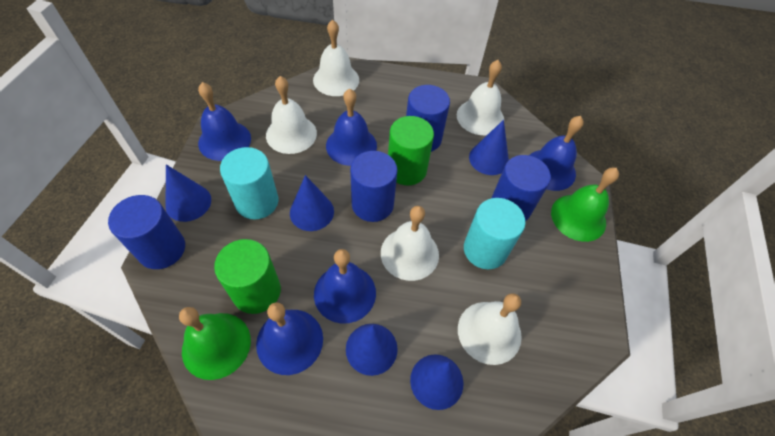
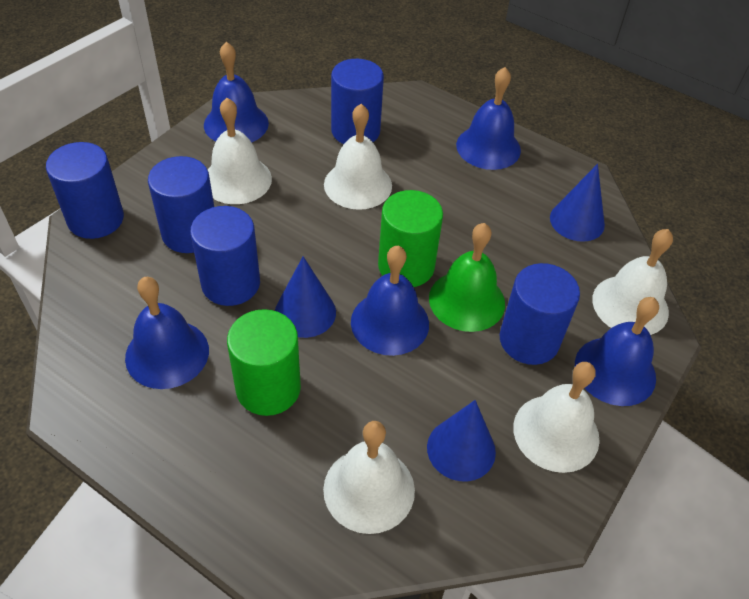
blue cone: [166,165,211,222] [290,175,334,231] [346,324,398,376] [410,354,463,410] [469,120,509,175] = 5 -> [275,256,336,338] [427,400,496,481] [550,164,605,242] = 3
blue cylinder: [108,195,185,269] [350,151,398,222] [406,85,450,152] [492,155,551,221] = 4 -> [46,142,124,239] [148,156,214,253] [190,206,260,306] [331,59,384,144] [500,263,580,365] = 5
green bell: [179,307,251,380] [551,168,619,242] = 2 -> [429,223,505,332] = 1
turquoise cylinder: [220,147,278,220] [464,198,525,269] = 2 -> none = 0

